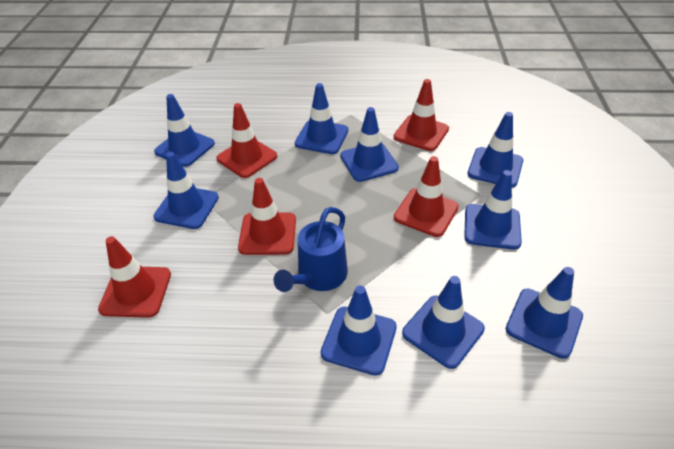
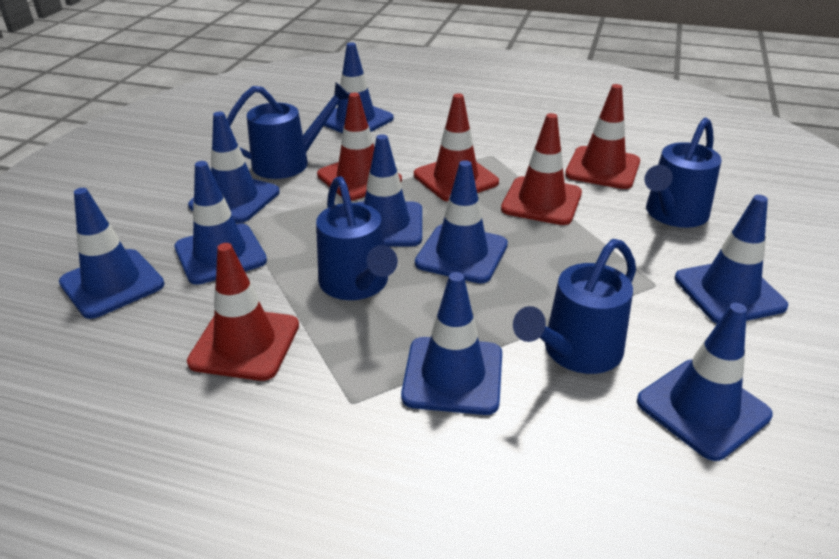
blue watering can: [273,207,348,292] = 1 -> [227,82,349,179] [316,176,398,300] [513,239,636,374] [644,117,721,228] = 4

